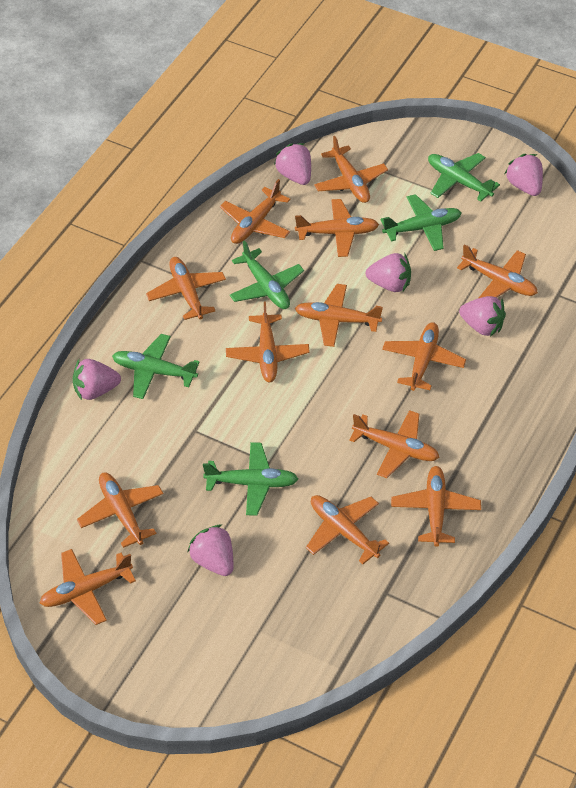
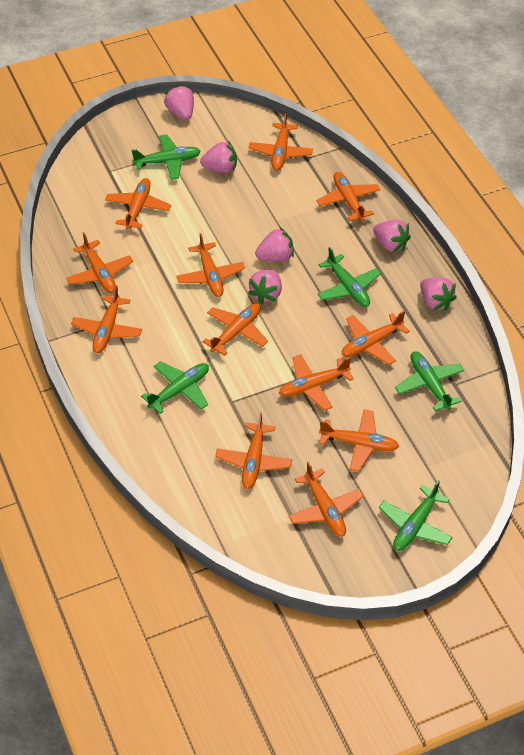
orange plane: [40,549,136,625] [77,472,163,548] [146,257,226,320] [220,179,290,244] [226,301,310,382] [295,199,379,257] [295,284,383,347] [306,495,389,564] [314,136,388,203] [349,410,440,478] [382,322,466,391] [391,466,481,547] [457,244,538,298] = 13 -> [66,233,133,293] [71,285,142,353] [105,178,171,229] [176,233,245,297] [202,303,268,356] [215,412,292,489] [248,112,313,171] [279,354,354,411] [289,462,364,537] [316,172,380,221] [319,409,399,472] [342,311,410,365] = 12

